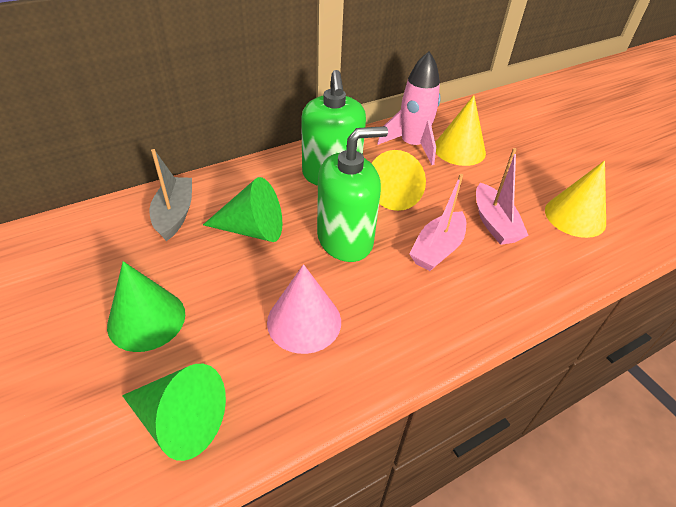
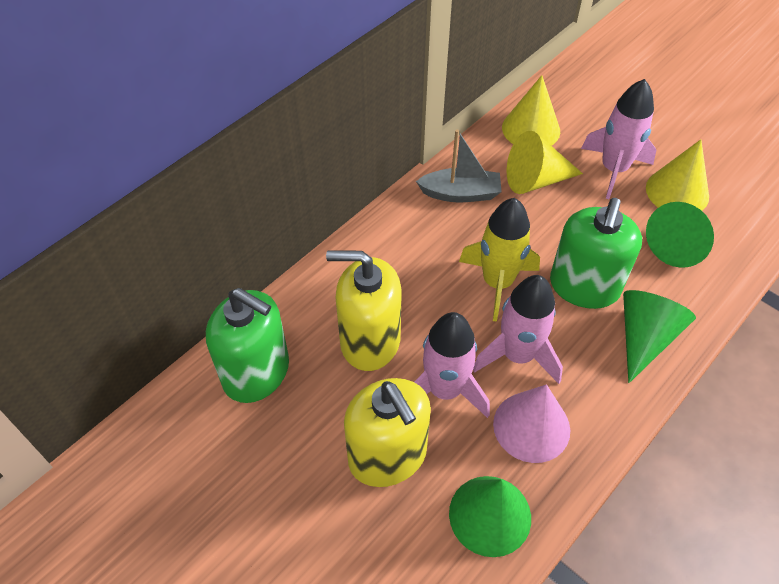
pink boat: [409,174,466,271] [476,148,529,245] = 2 -> none = 0
pink rocket: [377,52,441,165] = 1 -> [414,312,490,418] [473,275,563,384] [581,79,656,199] = 3
yellow rocket: none = 0 -> [459,198,540,322] = 1
yellow soap dispenser: none = 0 -> [326,250,402,371] [344,378,431,487] = 2

